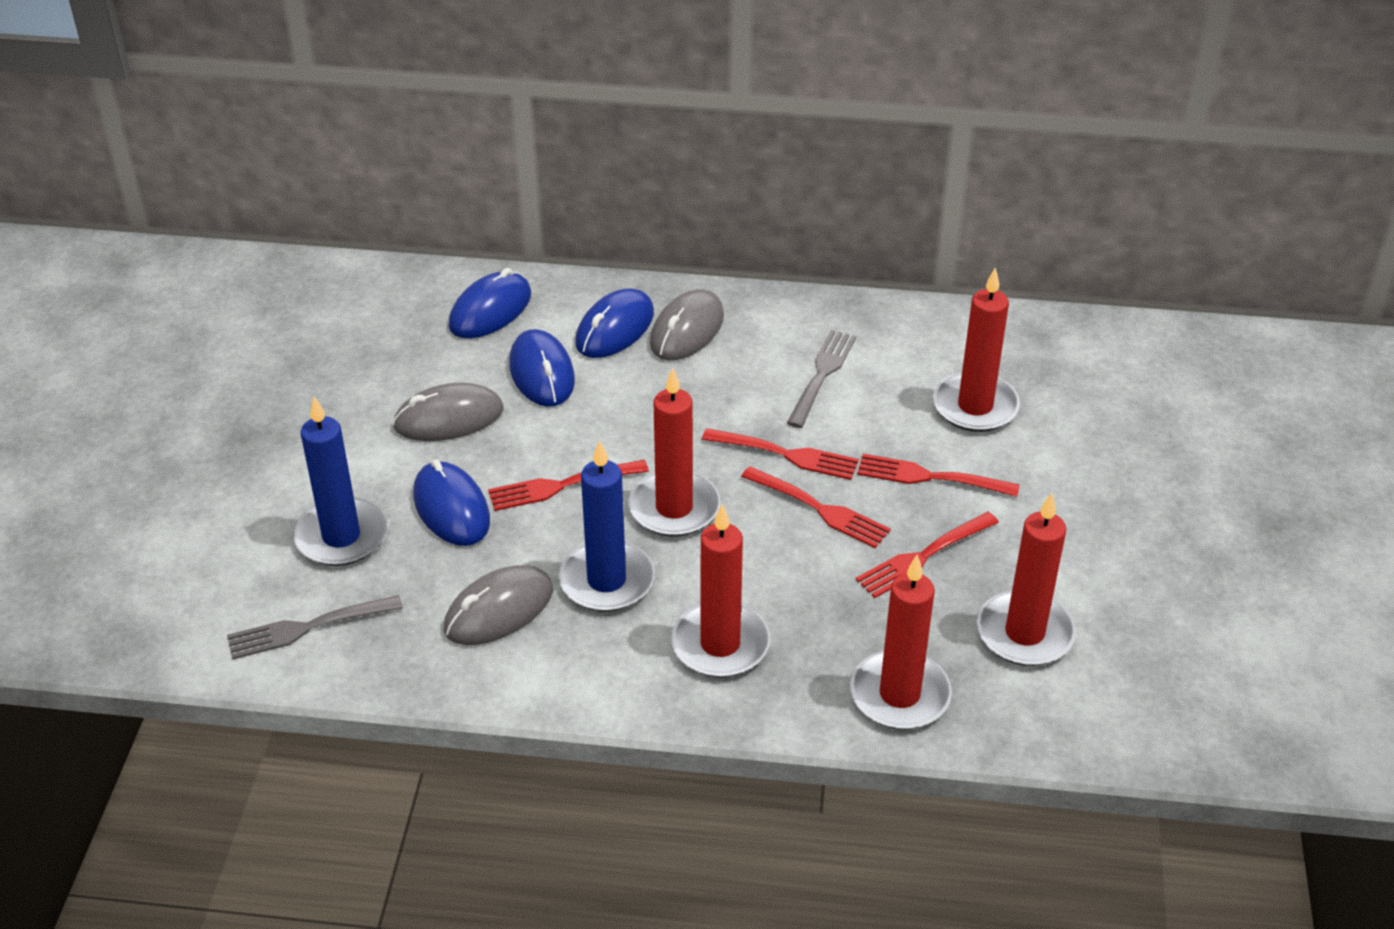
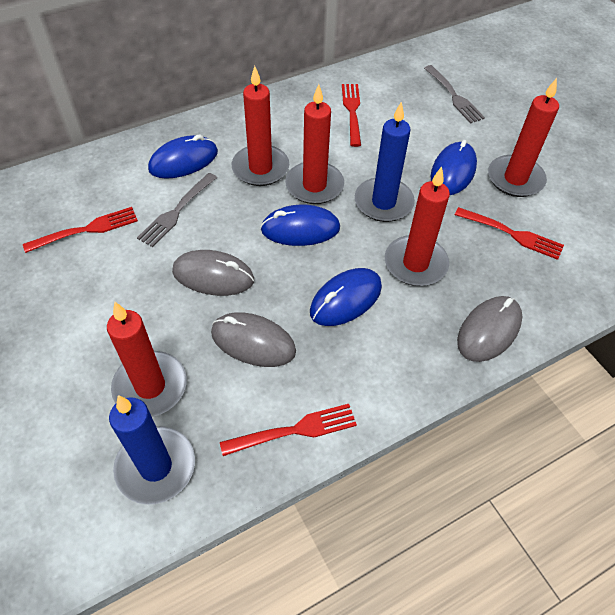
red fork: [488,460,649,511] [702,428,859,480] [741,466,891,548] [856,512,999,598] [857,454,1020,497] = 5 -> [23,207,138,253] [220,404,357,456] [342,84,361,147] [455,207,564,260] = 4

